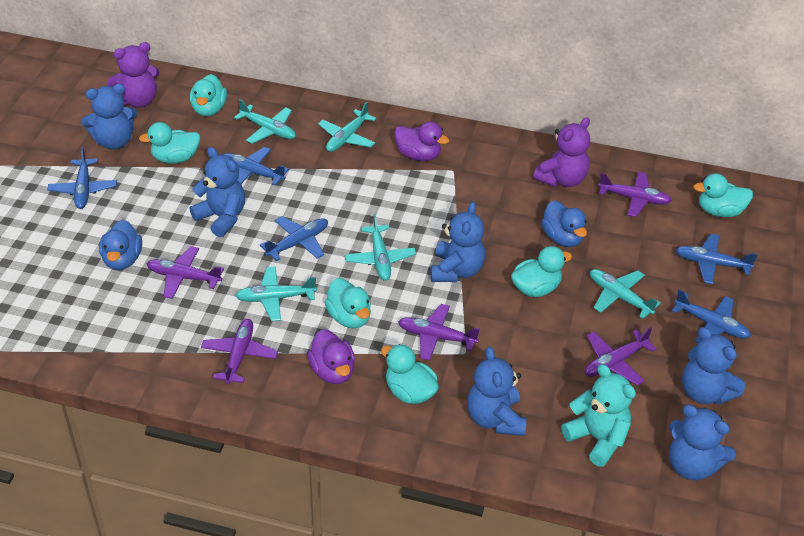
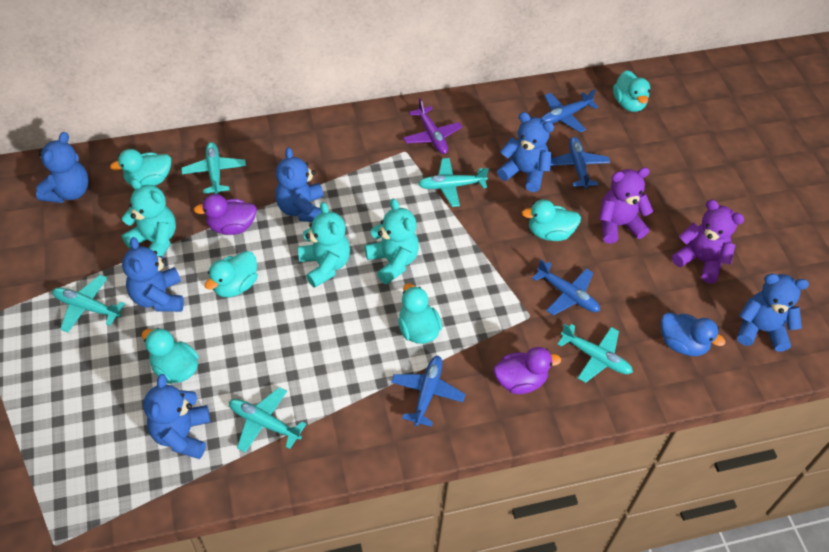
blue duck: [99,220,142,270] [541,200,587,247] = 2 -> [661,312,725,356] = 1
blue plane: [47,147,117,209] [223,147,289,185] [260,216,328,261] [672,290,751,343] [675,234,758,284] = 5 -> [391,356,465,427] [532,259,600,315] [541,89,598,132] [551,137,610,189] = 4
purple plane: [147,246,224,299] [201,319,278,385] [398,304,480,361] [585,327,657,385] [598,172,672,217] = 5 -> [403,98,462,154] = 1
turquoise teddy bear: [561,364,636,467] = 1 -> [121,179,176,256] [298,202,350,288] [365,198,419,284] = 3

